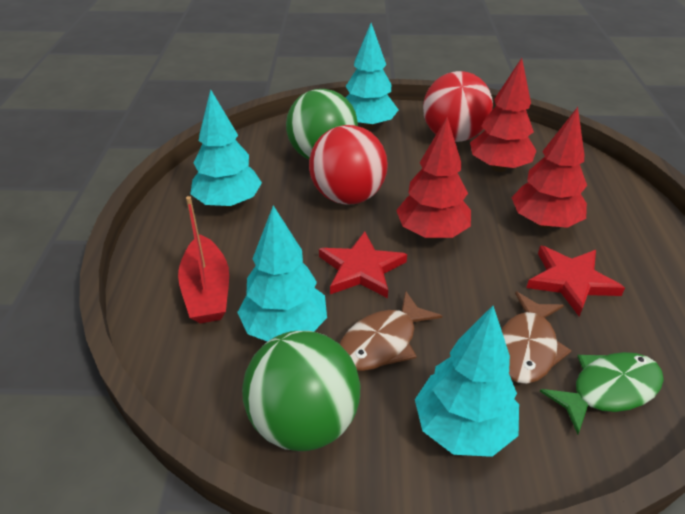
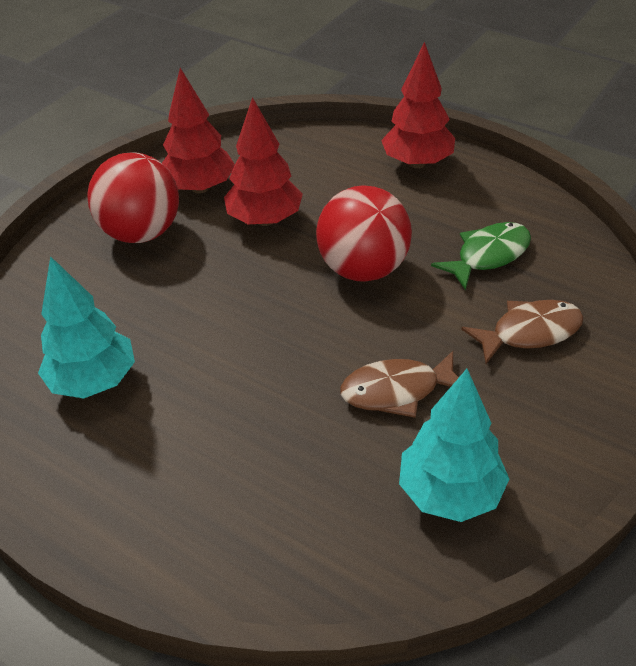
green ball: [242,331,360,451] [286,89,358,159] = 2 -> none = 0
red boat: [178,196,229,323] = 1 -> none = 0
red star: [319,231,407,298] [526,245,625,316] = 2 -> none = 0
turquoise tree: [190,89,262,209] [237,205,327,342] [346,23,398,130] [415,306,519,457] = 4 -> [38,256,135,398] [399,369,509,522] = 2

